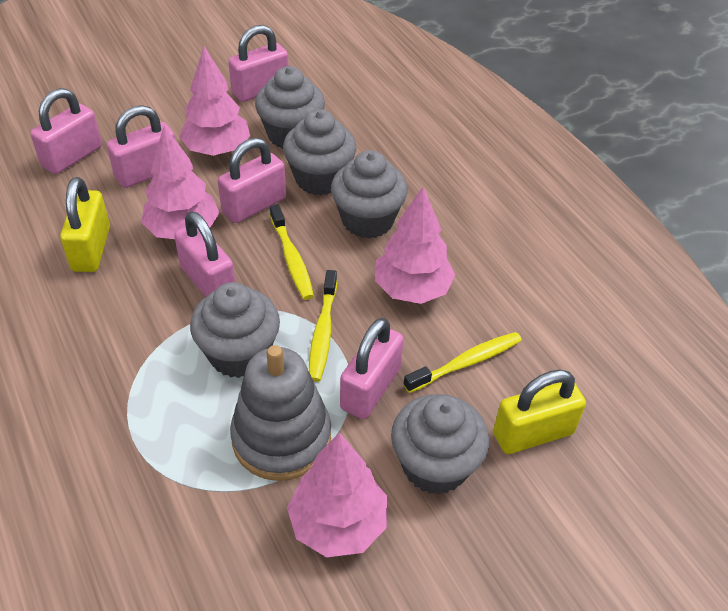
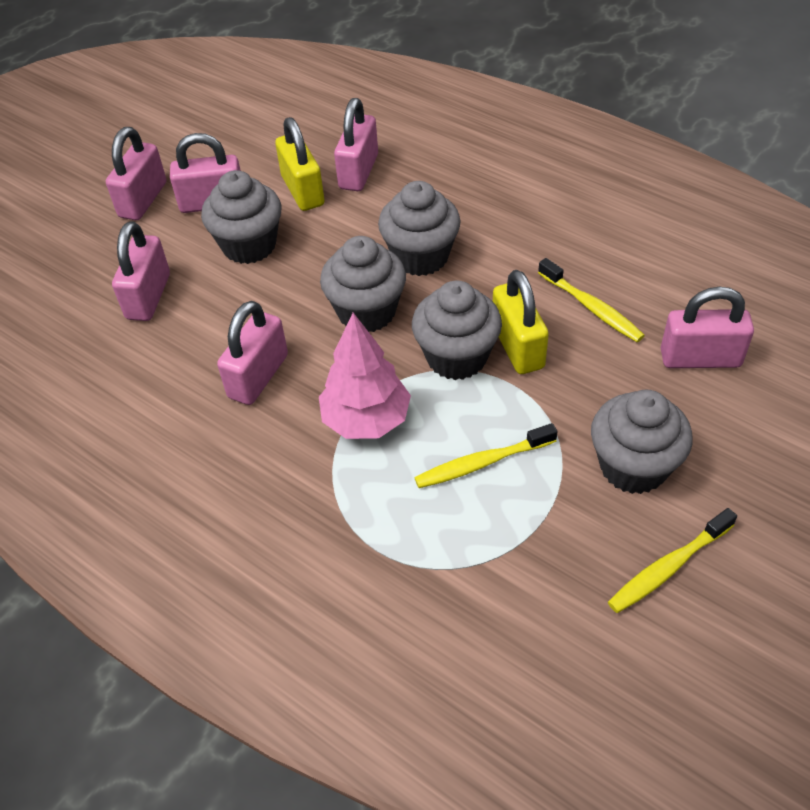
grey stacking toy: [230,345,331,481] = 1 -> none = 0
pink tree: [141,125,220,239] [179,46,250,156] [287,432,387,557] [375,186,455,304] = 4 -> [319,313,411,439] = 1

